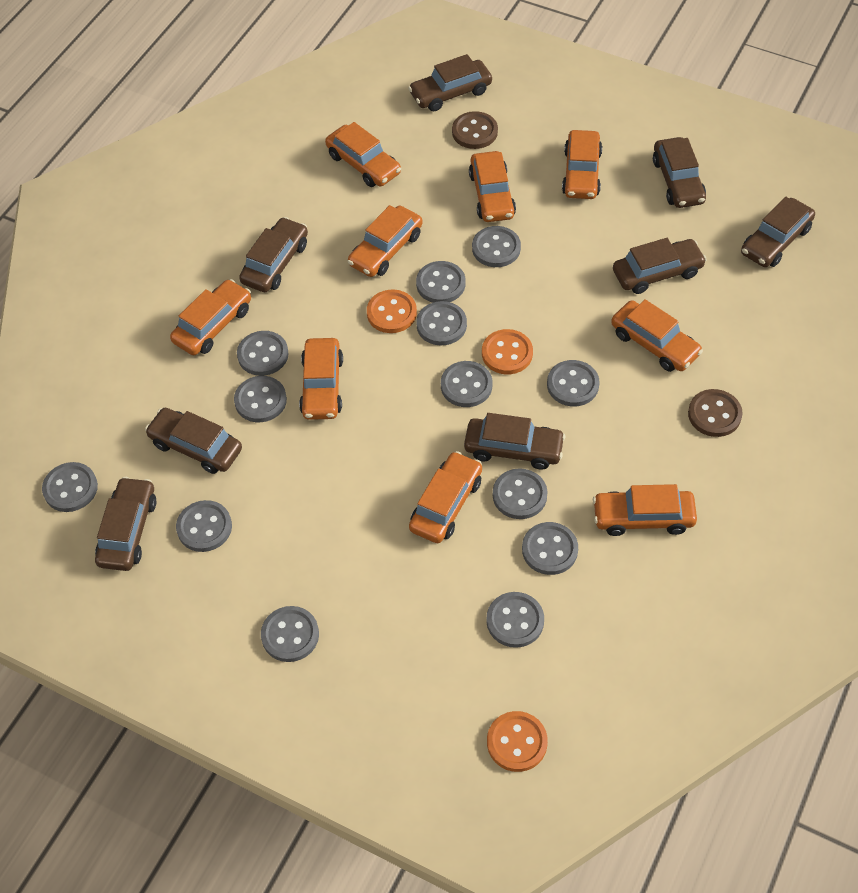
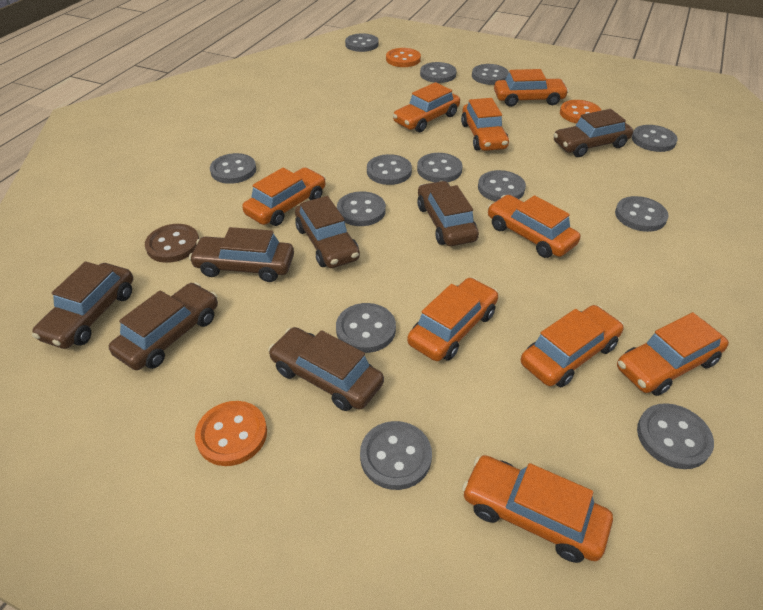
brown button: [452,111,498,149] [688,389,743,437] = 2 -> [145,224,199,263] = 1
brown car: [95,477,156,571] [145,408,242,474] [239,217,308,292] [408,54,492,111] [464,413,565,470] [613,238,707,294] [653,137,706,208] [741,197,815,267] = 8 -> [32,261,133,349] [109,282,218,370] [189,227,294,282] [268,327,384,411] [295,196,360,268] [417,181,479,246] [554,109,633,157] = 7

